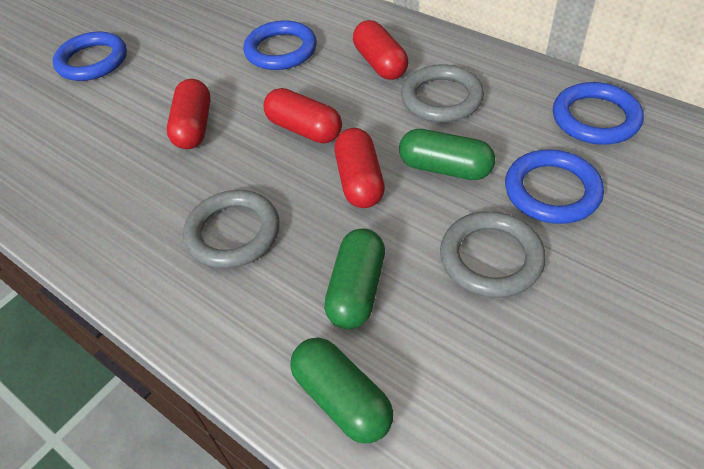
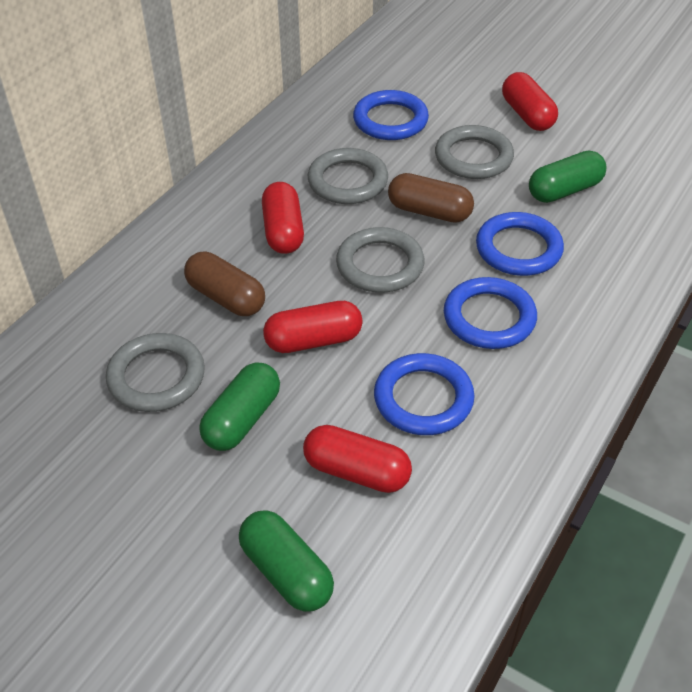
brown capsule: none = 0 -> [184,252,265,316] [388,173,474,223] = 2
grey ring: [183,190,280,269] [401,64,484,123] [440,211,546,298] = 3 -> [106,333,205,412] [308,148,388,204] [336,227,424,293] [435,125,514,179] = 4

